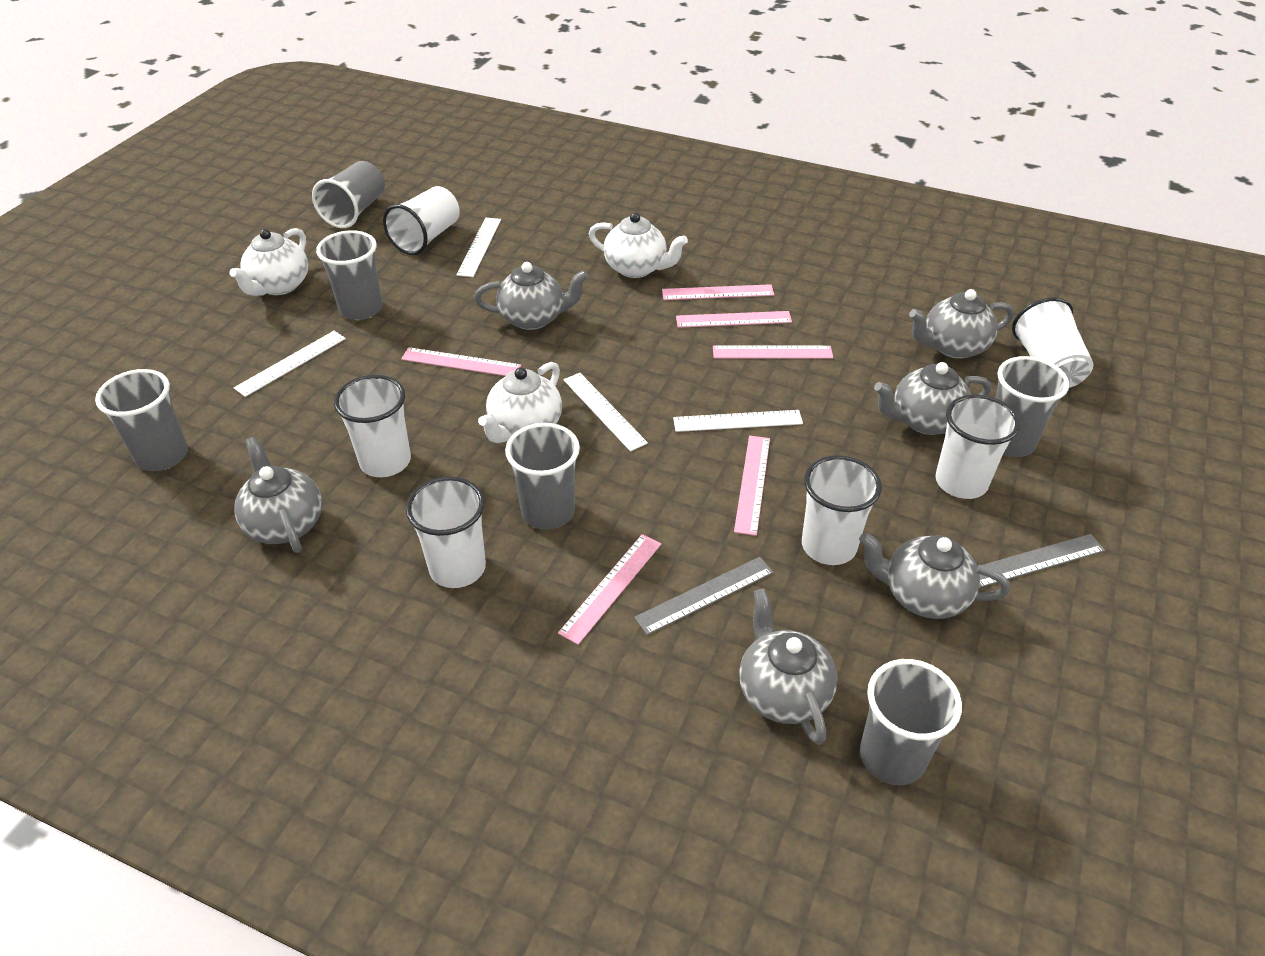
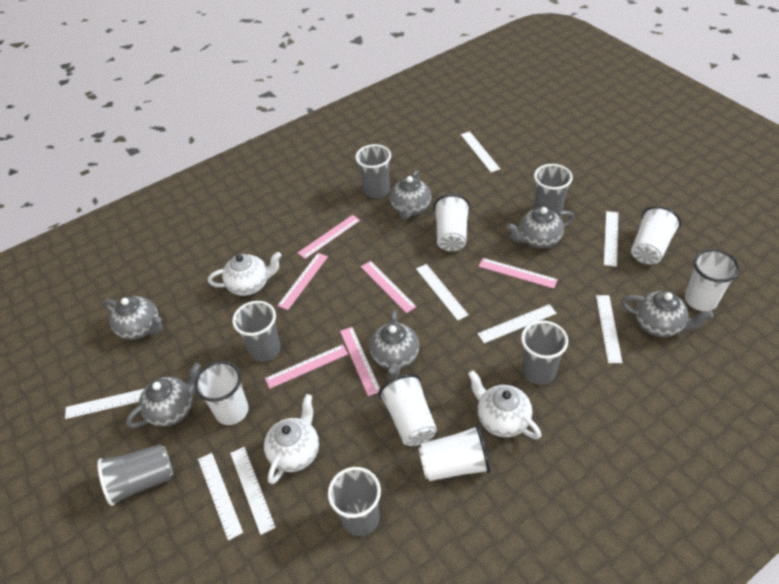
grey ruler: [634,557,774,635] [979,534,1105,588] = 2 -> none = 0
white ruler: [234,331,346,397] [457,218,501,277] [563,373,648,452] [673,410,803,432] = 4 -> [65,389,144,419] [198,453,243,541] [230,447,276,535] [416,264,469,320] [461,131,500,172] [477,304,557,343] [596,295,622,363] [604,211,618,267] = 8

